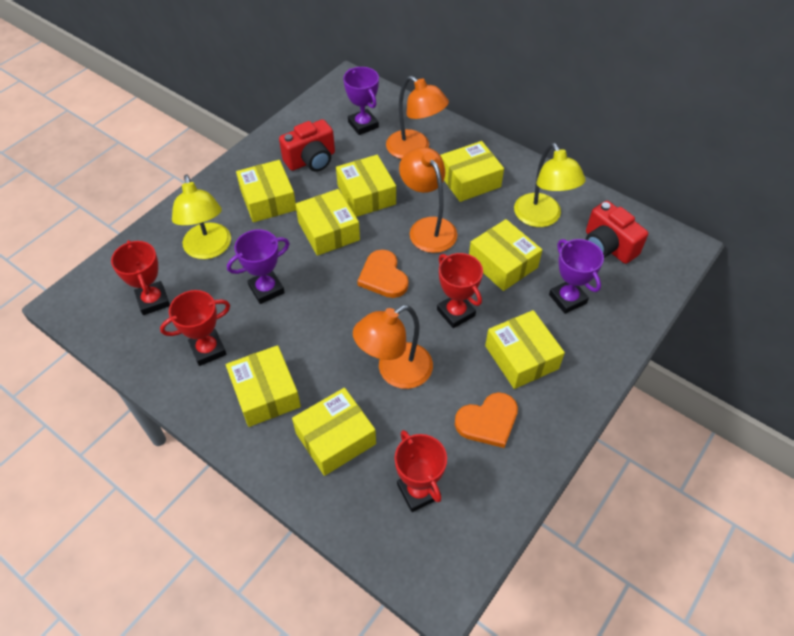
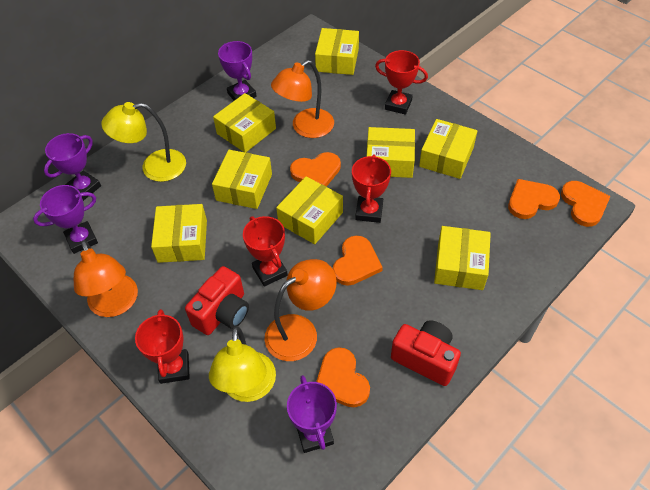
orange heart: [357,250,409,298] [455,392,518,448] = 2 -> [290,152,341,187] [316,347,370,407] [333,236,383,286] [508,179,560,219] [561,181,611,227] = 5
purple trophy: [227,230,290,304] [343,67,379,135] [549,239,604,314] = 3 -> [33,185,98,254] [44,133,101,201] [218,41,257,101] [287,375,337,453] = 4

